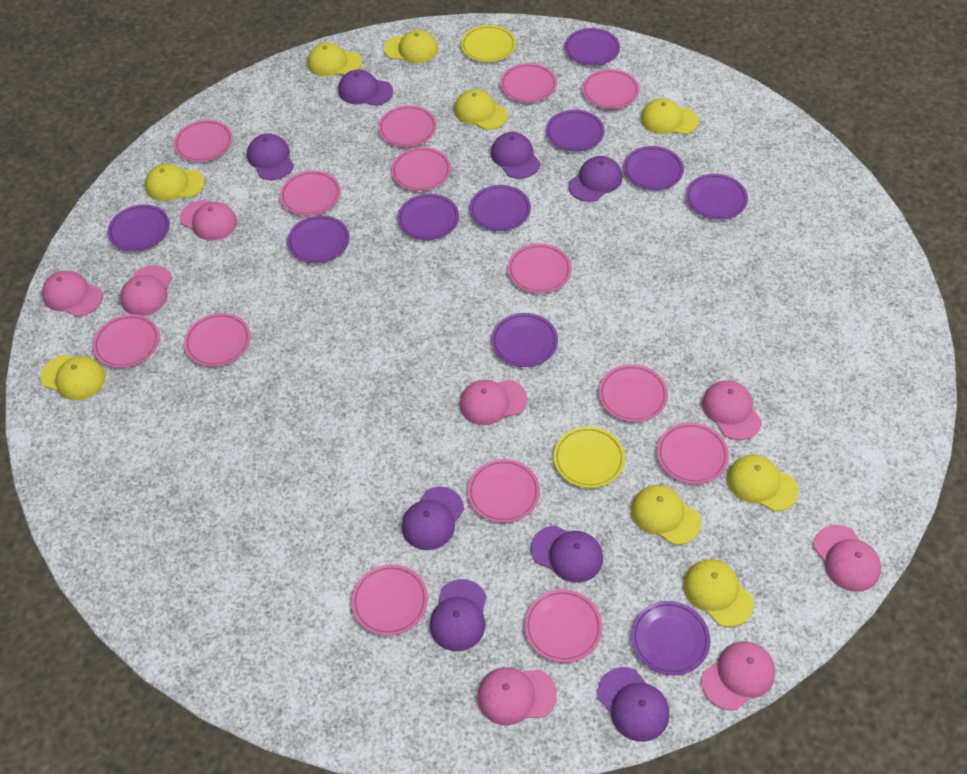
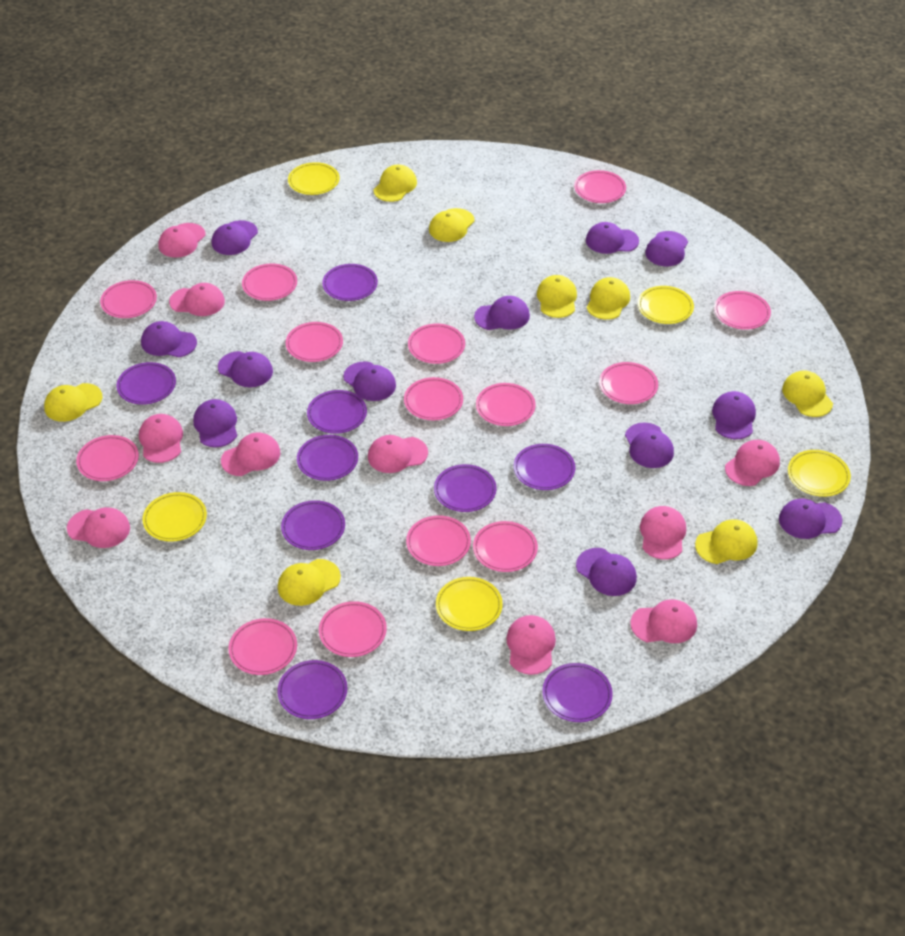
pink cap: [42,271,103,317] [120,265,172,316] [180,200,237,241] [460,380,527,425] [477,667,557,725] [701,642,775,710] [702,380,762,440] [814,525,881,592] = 8 -> [67,507,130,548] [139,414,183,463] [158,223,205,258] [169,283,225,316] [221,432,280,476] [368,435,428,473] [506,615,556,675] [630,599,697,643] [640,506,686,559] [725,440,780,486] = 10
purple cap: [247,133,294,180] [338,69,393,106] [402,487,464,550] [429,579,487,651] [491,132,540,179] [531,525,603,583] [568,156,622,202] [597,667,670,742] = 8 -> [141,321,197,357] [193,399,237,447] [212,220,258,255] [218,351,273,387] [343,361,396,401] [474,296,530,330] [576,548,637,596] [586,222,639,254] [625,422,674,468] [645,231,688,266] [712,391,756,439] [779,499,843,539] = 12
purple plate: [107,205,170,252] [287,215,350,263] [397,194,459,240] [469,185,531,231] [491,313,558,367] [546,110,605,152] [565,28,620,66] [623,146,684,190] [631,601,710,675] [686,174,748,220] = 10 -> [116,362,176,405] [277,660,348,719] [281,500,345,550] [297,435,358,481] [307,390,367,434] [322,264,378,301] [434,464,497,512] [514,444,575,490] [542,663,613,722] = 9
yellow cap: [41,355,106,400] [145,164,205,201] [307,43,362,77] [384,30,438,63] [454,89,508,130] [631,485,701,545] [641,98,699,134] [683,559,754,627] [727,455,798,512] = 9 -> [44,383,102,422] [278,559,341,606] [373,165,417,202] [429,208,475,242] [537,275,577,318] [586,277,630,320] [695,519,758,564] [782,371,833,417] = 8
yellow plate: [461,25,516,62] [554,426,625,488] = 2 -> [142,492,207,542] [288,162,339,195] [436,577,503,631] [638,286,694,324] [788,450,851,497] = 5

